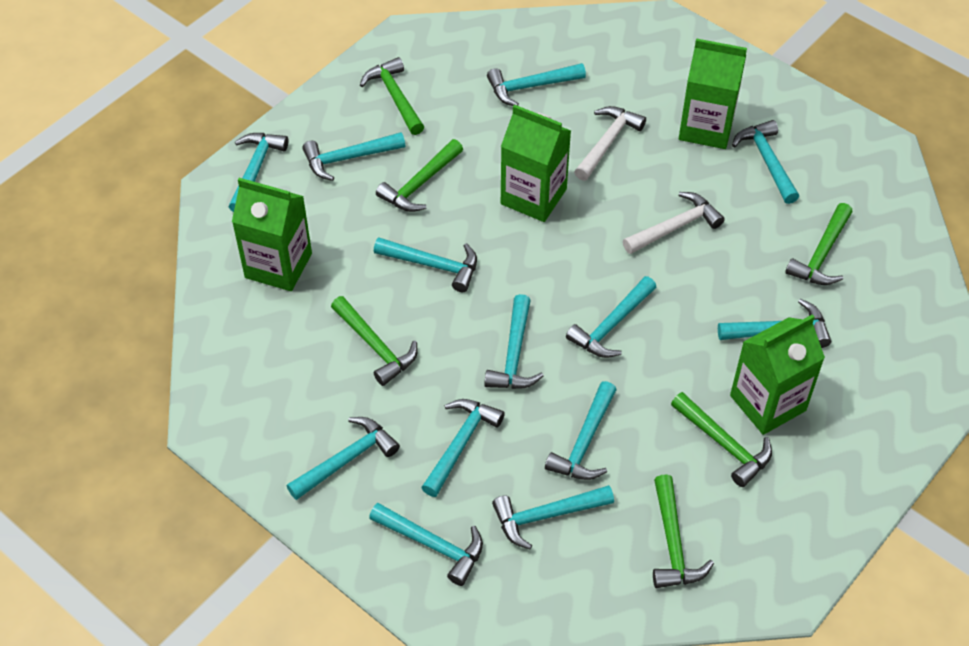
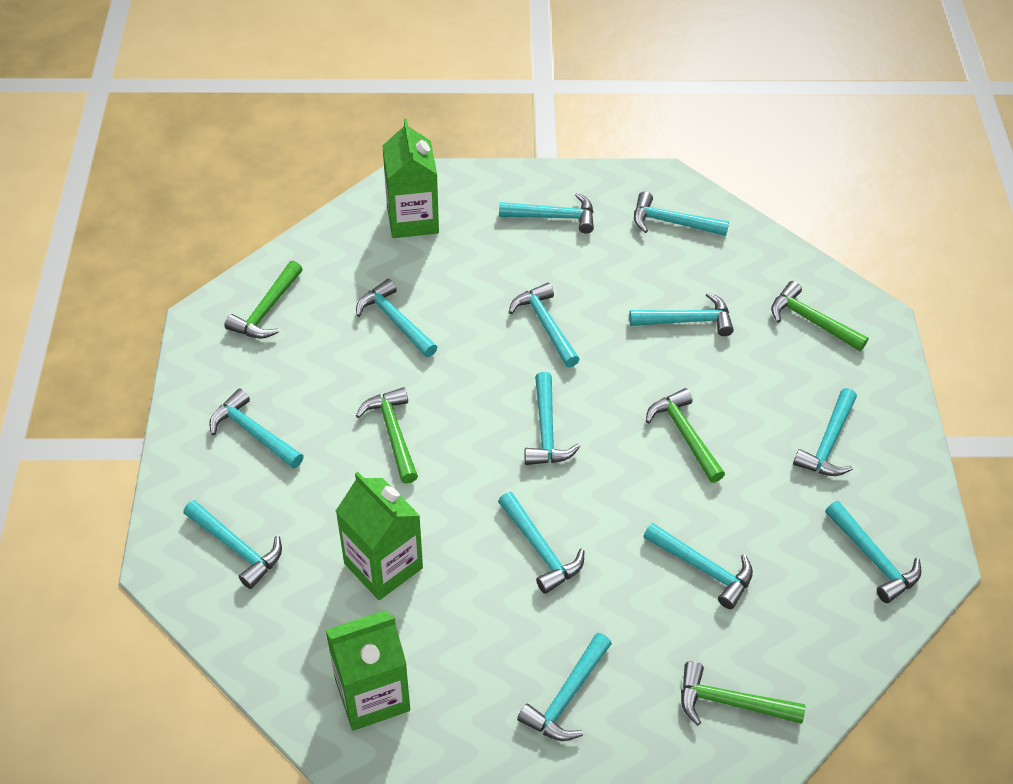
green carton: [232,178,312,291] [501,105,571,222] [679,38,747,149] [730,314,825,435] = 4 -> [326,610,410,731] [336,472,423,600] [382,119,439,238] = 3
green hammer: [331,296,418,386] [360,57,424,135] [376,139,463,212] [653,475,714,588] [671,392,772,487] [785,203,853,285] = 6 -> [224,261,302,338] [356,387,418,484] [646,388,725,483] [681,661,805,726] [771,281,869,351] = 5
white hammer: [574,106,646,181] [623,192,725,254] = 2 -> none = 0

